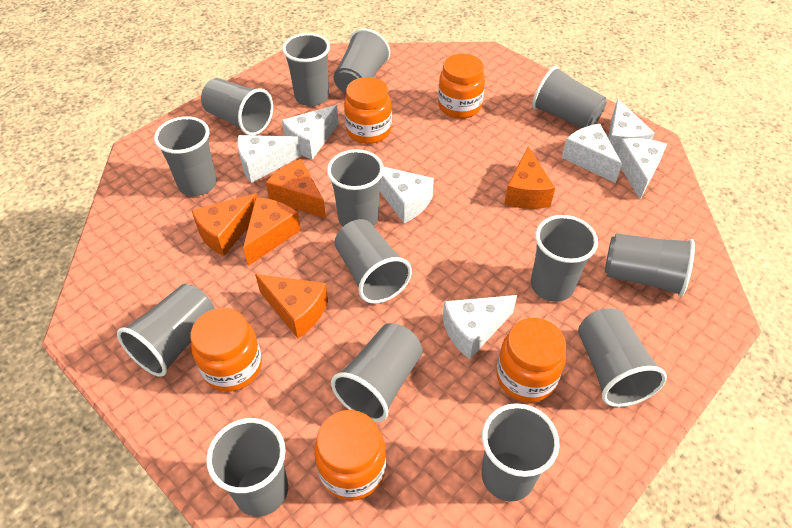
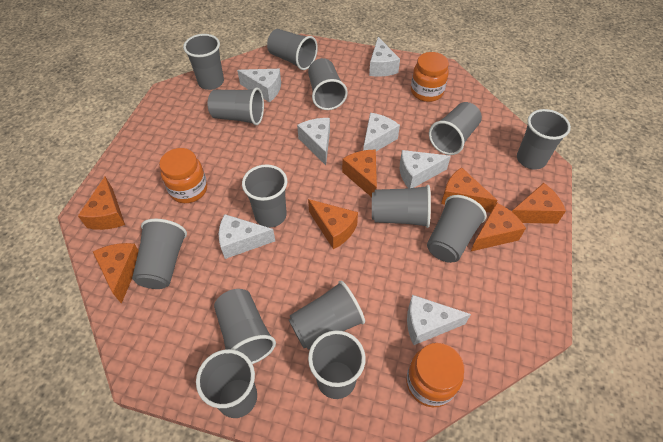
orange cheese: [191,193,258,256] [243,197,301,266] [255,274,328,338] [266,159,326,219] [504,146,555,209] = 5 -> [78,177,125,230] [93,243,139,304] [308,199,358,249] [342,150,377,197] [441,167,497,213] [470,203,526,252] [512,183,566,224] = 7
orange jar: [190,308,262,392] [314,410,386,501] [344,77,392,144] [438,54,485,119] [496,318,566,402] = 5 -> [159,148,207,203] [406,343,464,407] [411,52,449,102] = 3

